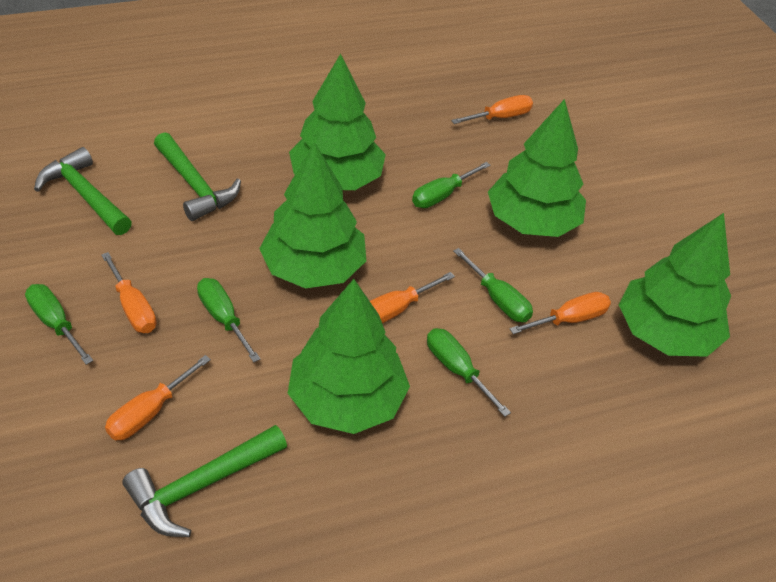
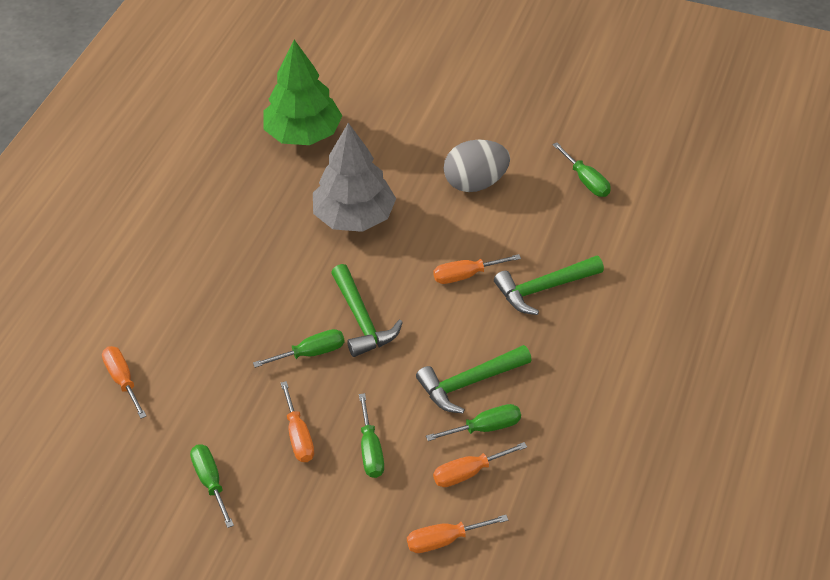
green tree: [259,142,366,289] [288,279,410,434] [289,54,386,190] [488,99,586,237] [619,213,731,357] = 5 -> [263,40,342,145] = 1
grey egg: none = 0 -> [444,140,510,192] = 1
grey tree: none = 0 -> [313,123,396,232] = 1

